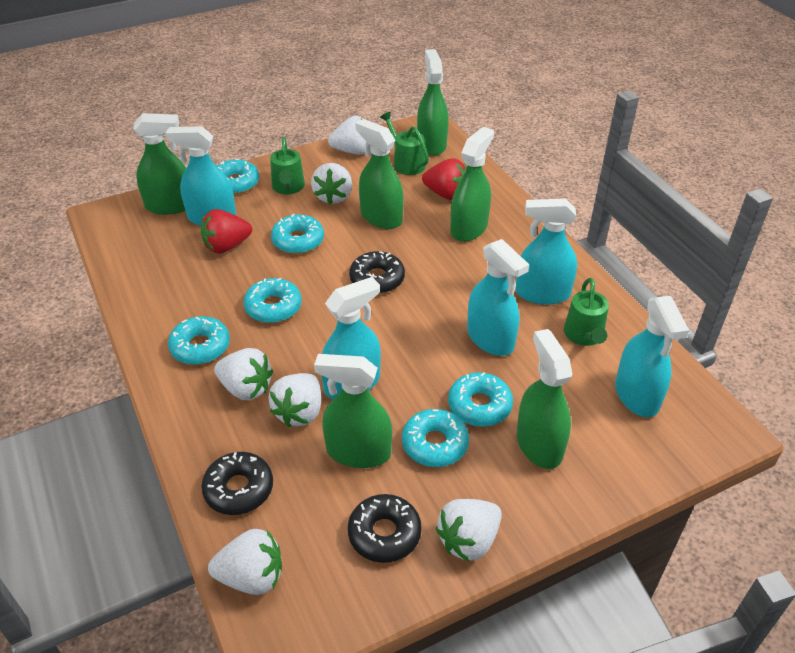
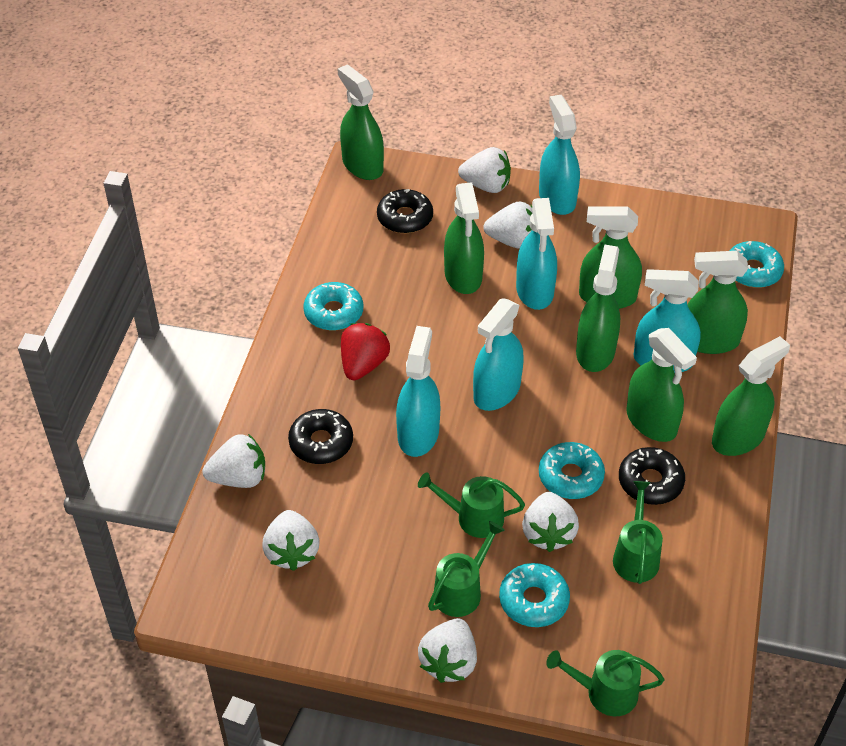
green spray bottle: [133,113,186,215] [314,354,392,468] [355,119,404,229] [417,49,449,156] [450,127,494,242] [517,329,573,469] = 6 -> [338,64,384,180] [444,182,484,294] [576,244,620,372] [579,206,642,309] [626,328,697,442] [687,251,748,354] [712,336,790,456] = 7
green watering can: [270,137,305,194] [380,112,429,175] [564,278,609,346] = 3 -> [418,472,525,538] [428,521,505,617] [546,650,664,716] [613,481,663,584] = 4
red strawberry: [201,209,252,254] [422,158,467,200] = 2 -> [341,323,390,381] = 1
turquoise donut: [168,316,230,365] [217,159,259,195] [243,278,302,323] [271,214,324,254] [402,409,469,467] [448,372,513,427] = 6 -> [303,282,363,330] [499,563,570,627] [539,442,605,499] [730,241,784,288] = 4

